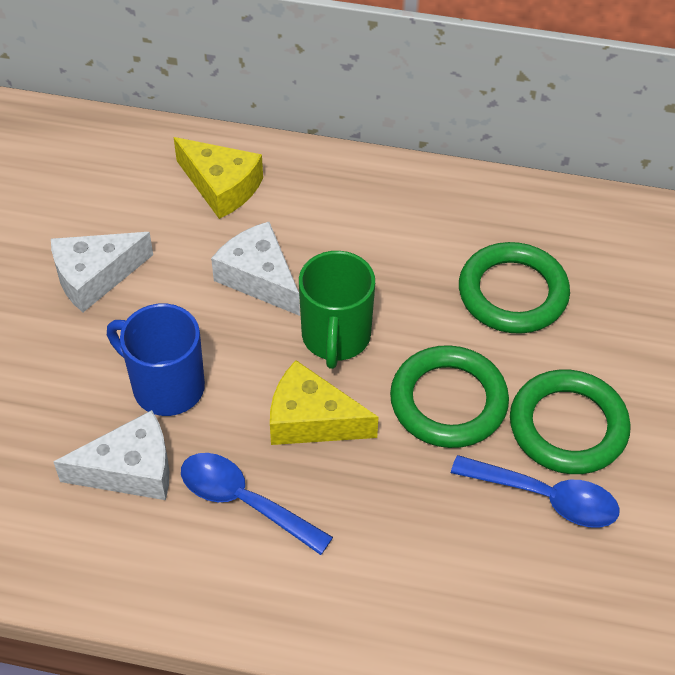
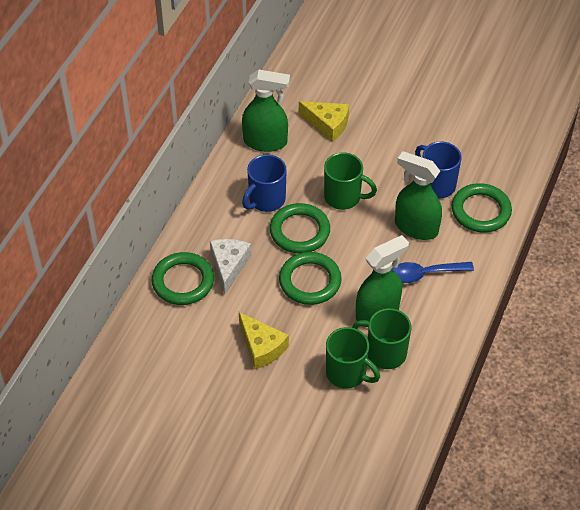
blue mug: [107,304,205,416] = 1 -> [242,155,287,212] [415,141,462,199] = 2
blue spoon: [181,453,333,555] [451,455,620,528] = 2 -> [392,262,474,283] = 1
green mug: [299,251,375,369] = 1 -> [324,152,377,210] [326,327,380,389] [352,308,411,369] = 3
green ring: [390,345,509,448] [459,242,570,334] [510,370,631,474] = 3 -> [151,252,214,305] [270,203,330,253] [279,252,342,305] [452,183,512,232] = 4
green spray bottle: none = 0 -> [242,70,290,152] [356,235,409,327] [395,151,442,240] = 3
white cheese: [51,232,153,312] [53,410,169,500] [211,222,300,316] = 3 -> [210,239,251,294] = 1

